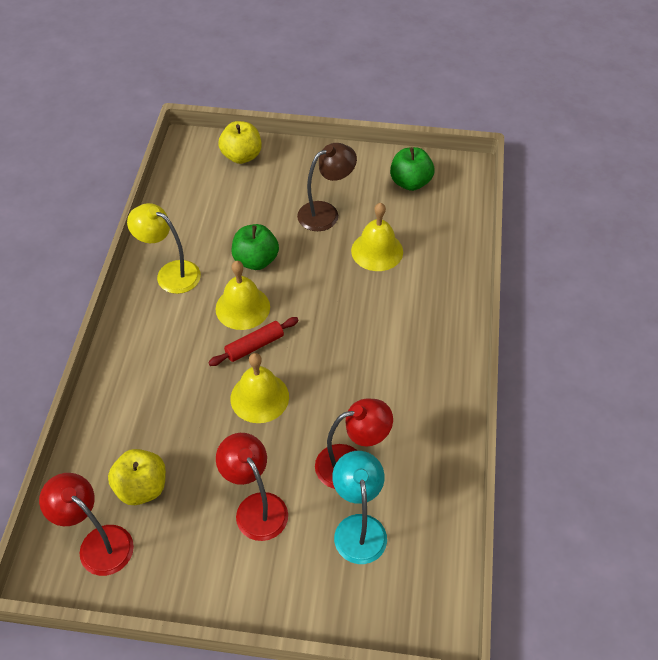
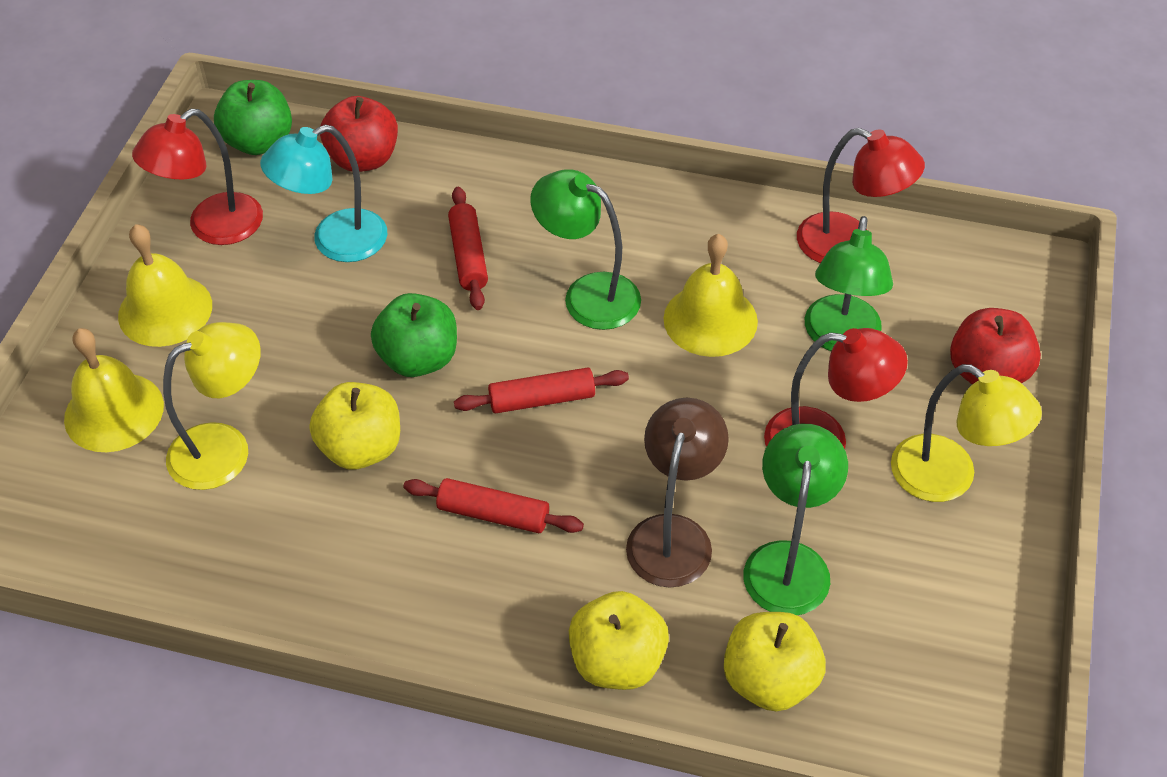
green lamp: none = 0 -> [530,169,641,330] [743,424,848,615] [805,216,893,351] = 3
red apple: none = 0 -> [320,96,398,172] [950,308,1041,384] = 2
red rolling pin: [208,317,299,366] = 1 -> [403,478,584,533] [448,187,488,310] [454,367,629,413] = 3
yellow apple: [108,449,166,505] [218,121,262,164] = 2 -> [310,382,400,469] [569,591,669,690] [724,612,826,712] = 3
yellow lamp: [127,203,201,294] = 1 -> [163,322,261,490] [891,364,1042,502] = 2

